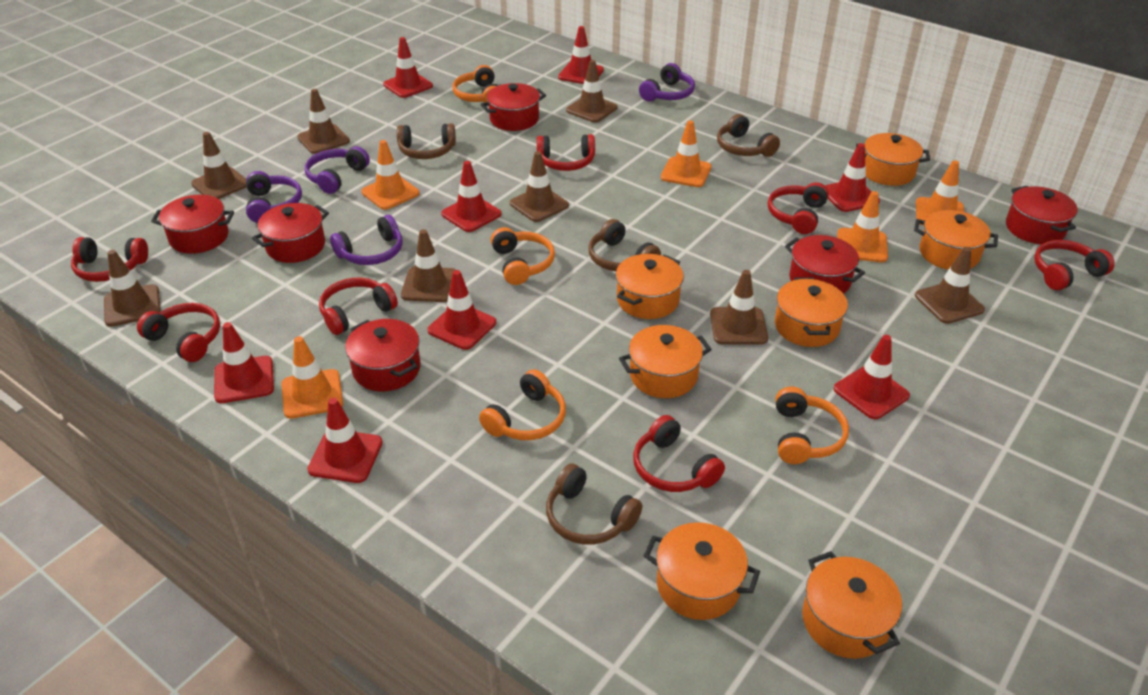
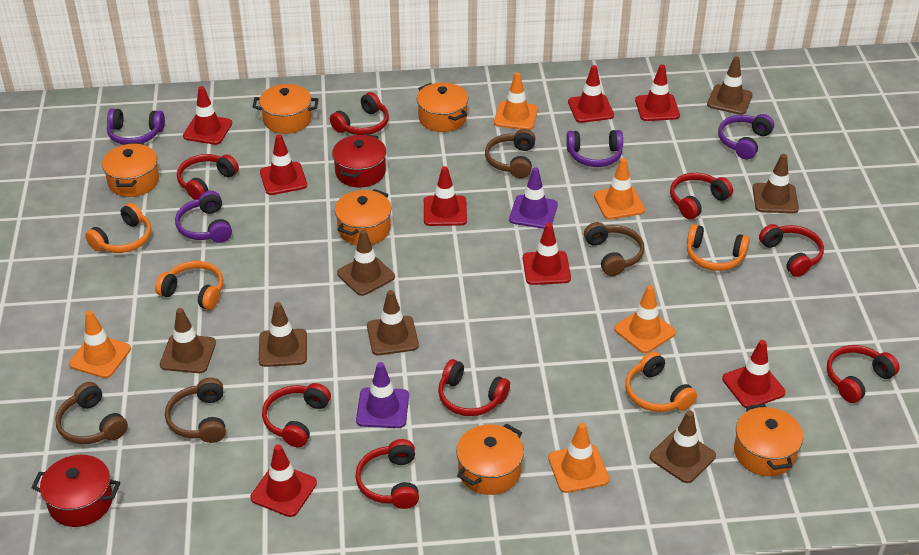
brown traffic cone: [104,250,161,327] [191,132,246,199] [297,89,350,154] [401,229,456,302] [510,151,569,222] [566,60,617,122] [710,270,768,344] [915,247,985,324] = 8 -> [160,308,216,373] [259,302,307,367] [337,230,395,296] [367,290,419,355] [650,410,716,483] [707,56,753,115] [753,154,799,213] = 7
orange pot: [616,254,684,319] [619,325,712,398] [644,522,760,620] [775,278,848,347] [802,551,902,659] [856,133,930,186] [914,210,998,270] = 7 -> [102,143,159,197] [253,84,319,134] [335,189,391,245] [417,82,468,132] [456,423,524,495] [734,404,803,476] = 6
purple traffic cone: none = 0 -> [356,362,409,428] [509,167,558,229] = 2
red headphones: [71,237,148,282] [137,303,220,362] [319,278,398,335] [537,134,595,171] [633,415,725,492] [768,182,829,234] [1034,240,1115,290] = 7 -> [177,154,239,200] [262,383,331,447] [330,92,389,135] [355,439,419,509] [438,359,510,416] [670,173,733,219] [759,224,824,277] [827,345,899,403] = 8
red pot: [151,194,234,254] [252,203,329,263] [345,319,421,391] [480,83,546,131] [785,235,865,294] [1006,186,1077,245] = 6 -> [31,455,120,527] [332,134,387,187] = 2

